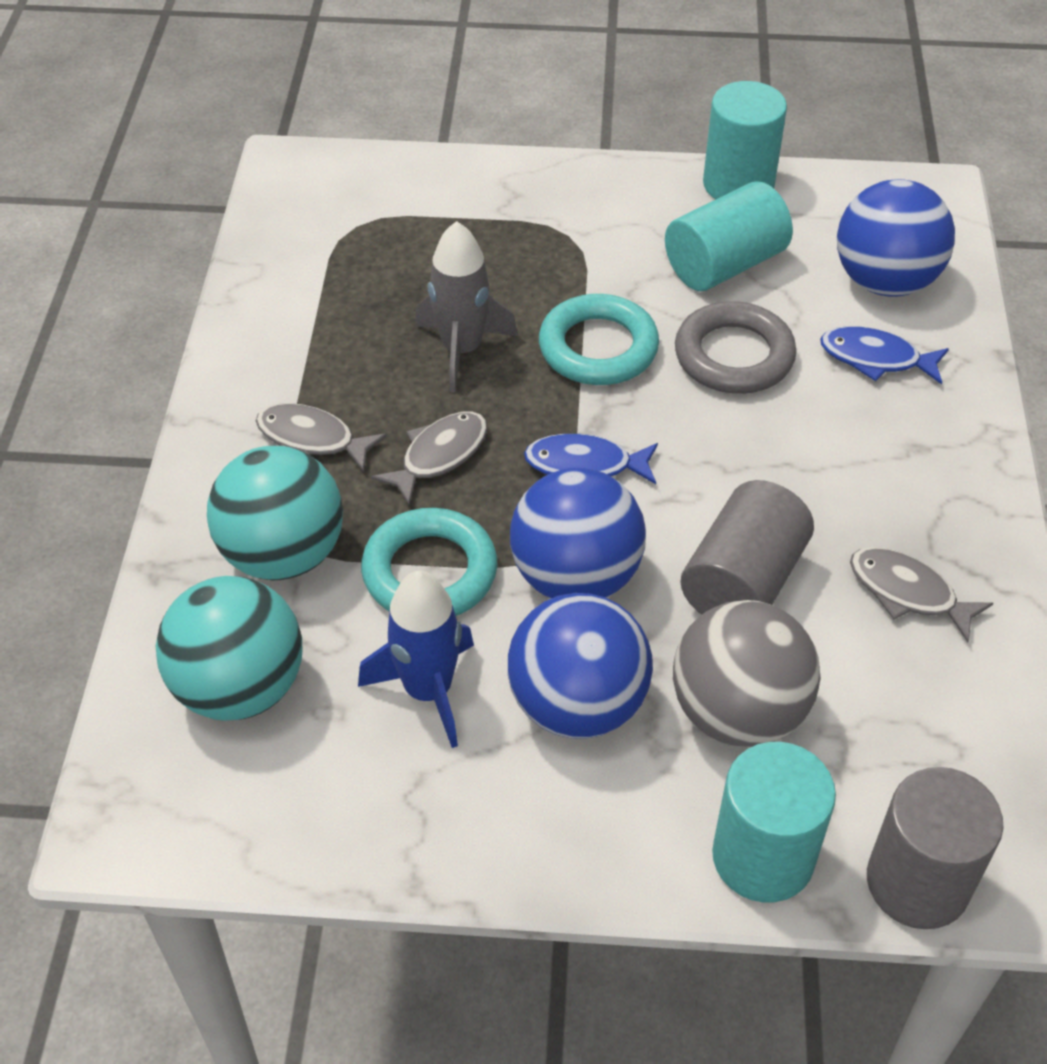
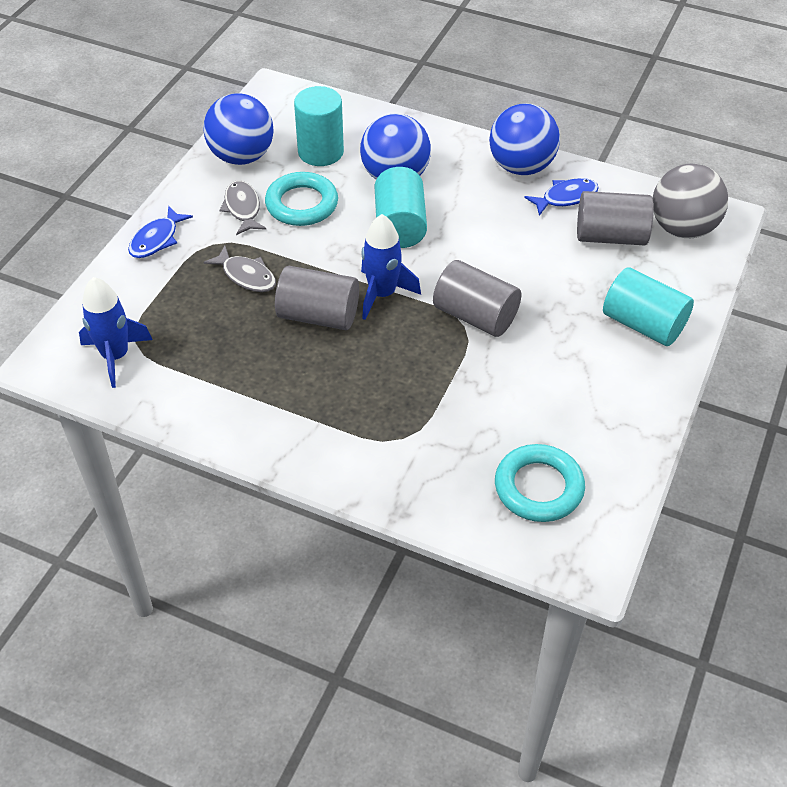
blue rocket: [358,571,474,748] = 1 -> [79,277,152,388] [361,214,421,320] = 2
grey cylinder: [680,480,814,615] [867,767,1003,929] = 2 -> [275,266,359,330] [433,260,522,337] [577,191,654,245] = 3
grey fish: [256,403,387,472] [371,412,488,505] [850,547,993,642] = 3 -> [204,246,276,292] [219,181,266,235] = 2
grey ring: [675,301,797,394] = 1 -> none = 0
grey rocket: [415,221,518,393] = 1 -> none = 0
turquoise ball: [156,576,302,721] [207,446,343,580] = 2 -> none = 0

